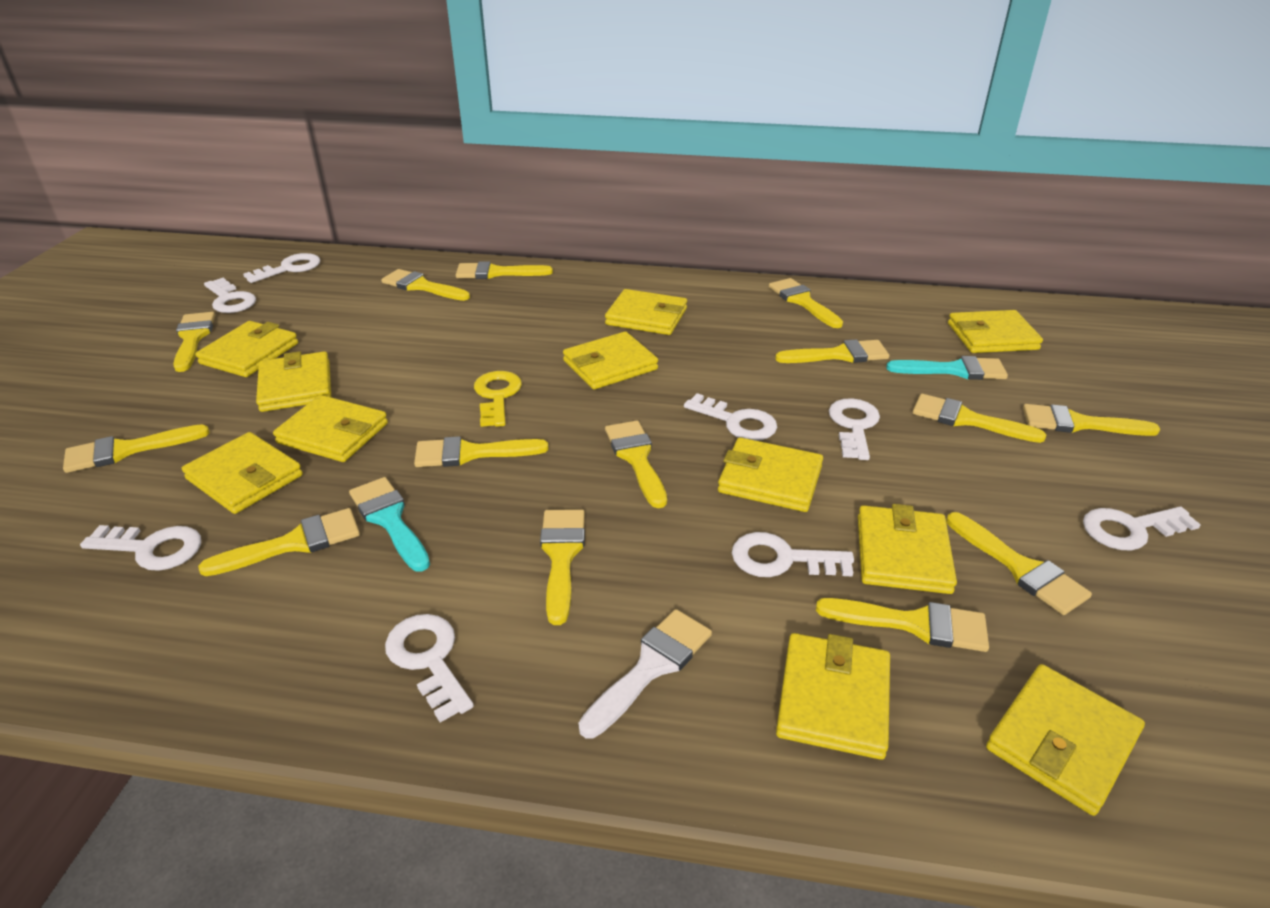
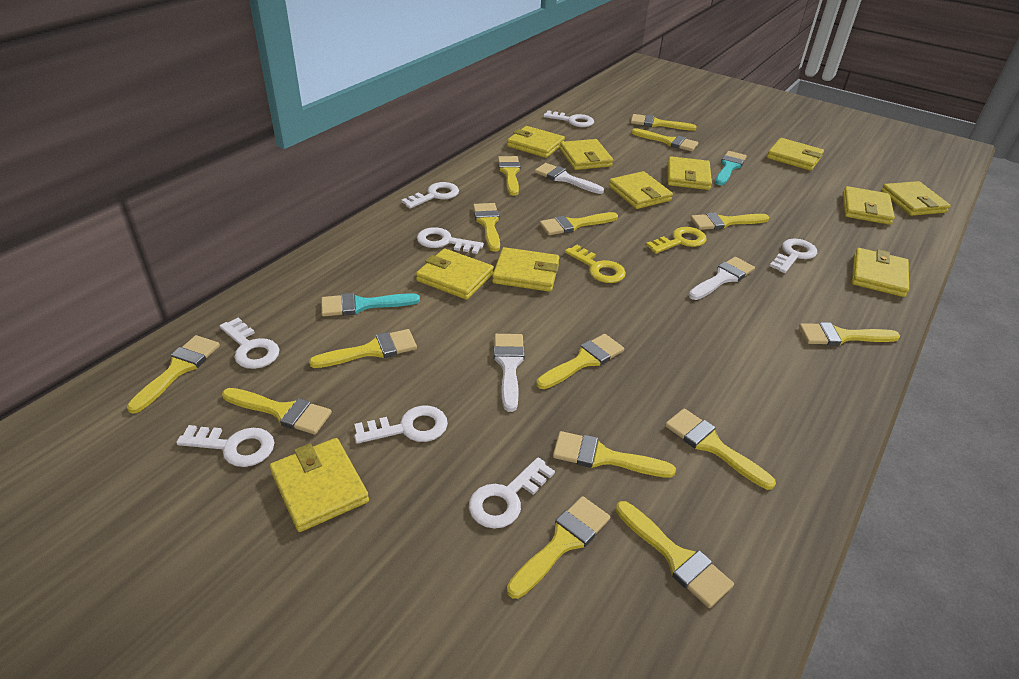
white brush: [578,609,712,738] = 1 -> [494,334,525,412] [535,163,604,194] [689,257,755,300] = 3
yellow brush: [63,424,210,473] [173,312,215,372] [198,508,360,576] [381,269,470,301] [414,436,549,467] [456,261,553,279] [540,509,585,625] [605,420,667,508] [769,278,843,328] [775,339,889,363] [816,598,989,652] [913,394,1047,443] [946,512,1092,615] [1023,404,1160,436] = 14 -> [127,335,220,414] [222,388,332,434] [309,329,417,368] [473,203,500,252] [498,156,520,196] [507,496,610,599] [536,334,624,389] [540,212,618,235] [553,431,676,478] [616,501,734,608] [631,114,697,131] [631,128,698,151] [665,408,776,490] [691,212,769,230] [799,322,900,345] = 15
yellow key: [474,371,522,427] = 1 -> [565,245,626,283] [646,227,707,253] = 2

